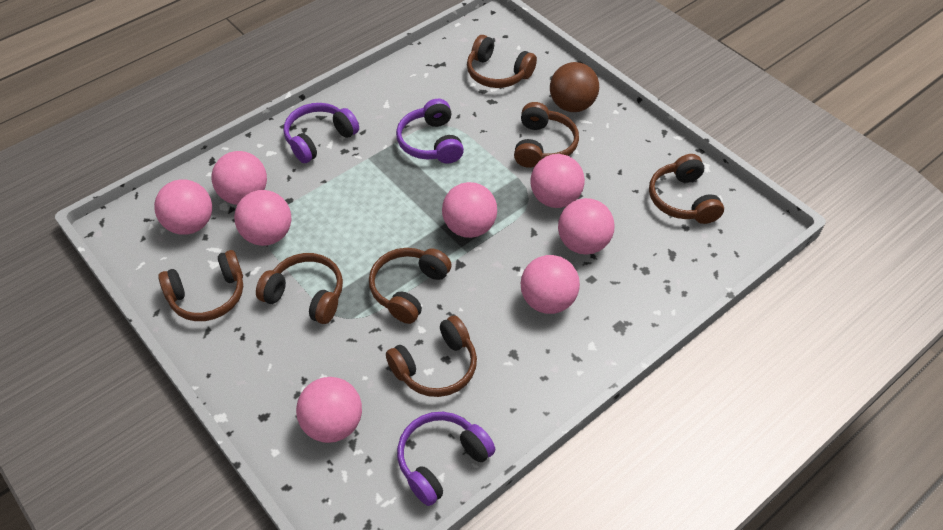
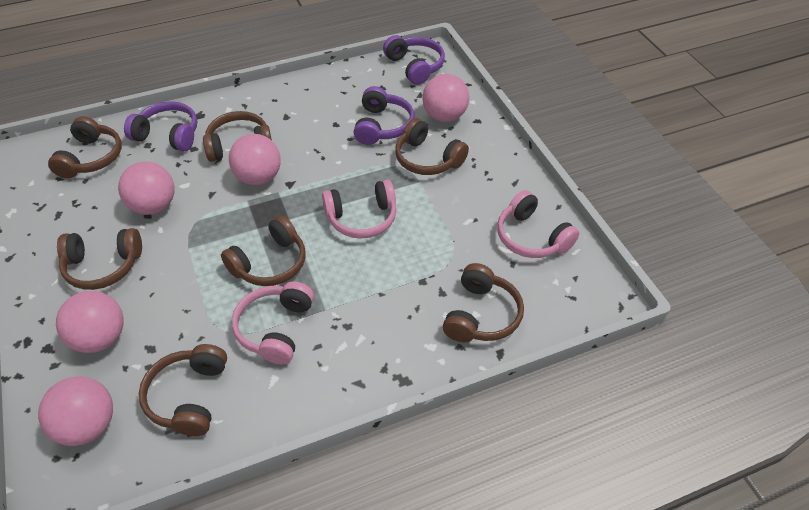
brown ball: [550,62,599,112] = 1 -> none = 0
pink ball: [154,179,212,235] [211,151,267,205] [234,190,291,246] [296,377,362,443] [442,182,497,238] [521,255,580,314] [530,154,585,208] [558,198,615,255] = 8 -> [38,376,113,446] [56,291,124,353] [118,162,175,215] [229,134,281,185] [423,74,469,122] = 5
pink headphones: none = 0 -> [232,281,314,364] [322,180,396,239] [497,190,579,258] = 3

